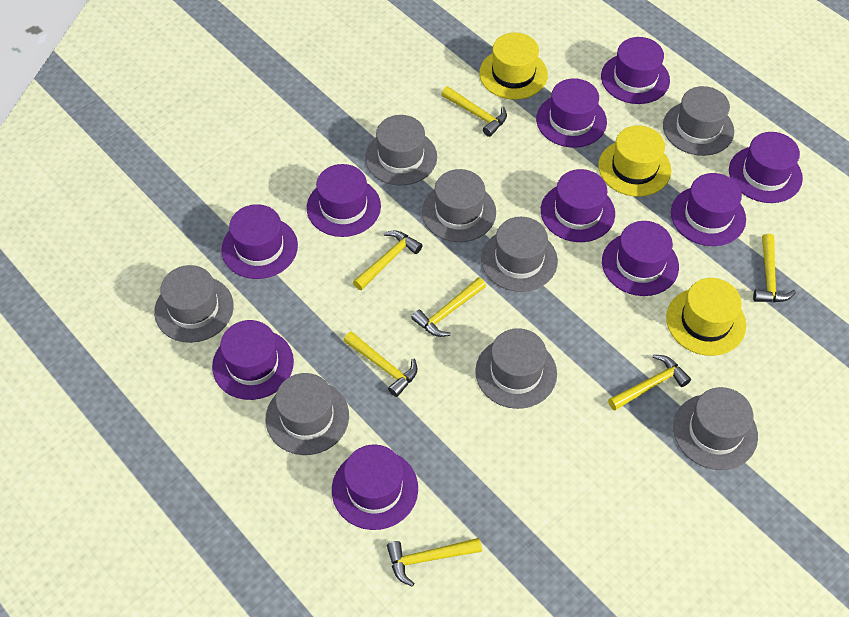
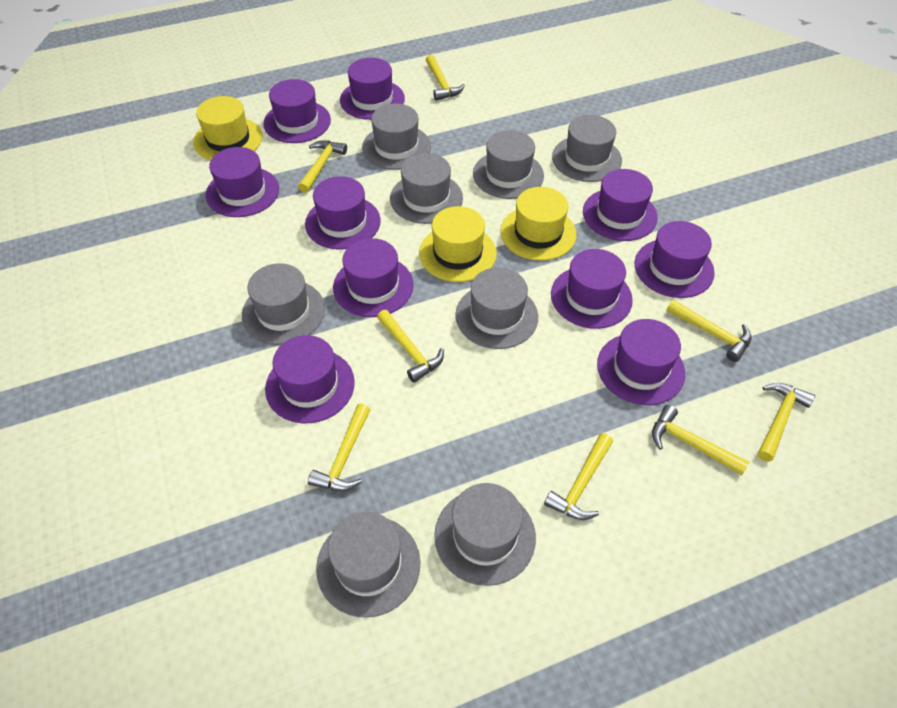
yellow hammer: [344,331,417,397] [353,231,423,290] [387,538,482,586] [412,277,486,337] [441,86,507,137] [608,355,691,411] [753,234,796,302] = 7 -> [298,140,347,193] [308,404,370,491] [377,310,444,383] [426,55,465,101] [544,433,613,520] [652,405,749,475] [666,300,752,362] [758,383,815,462] = 8

